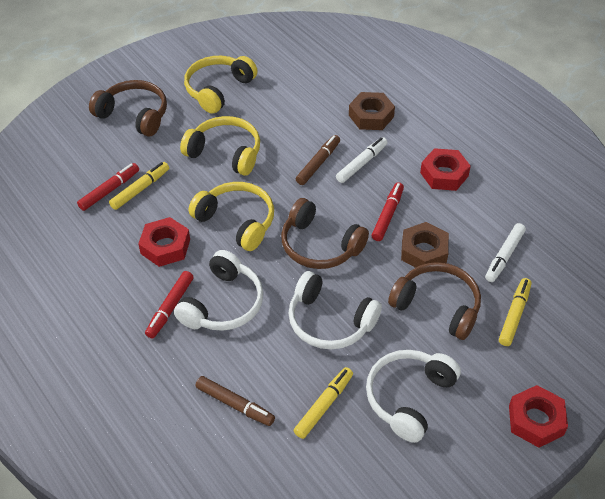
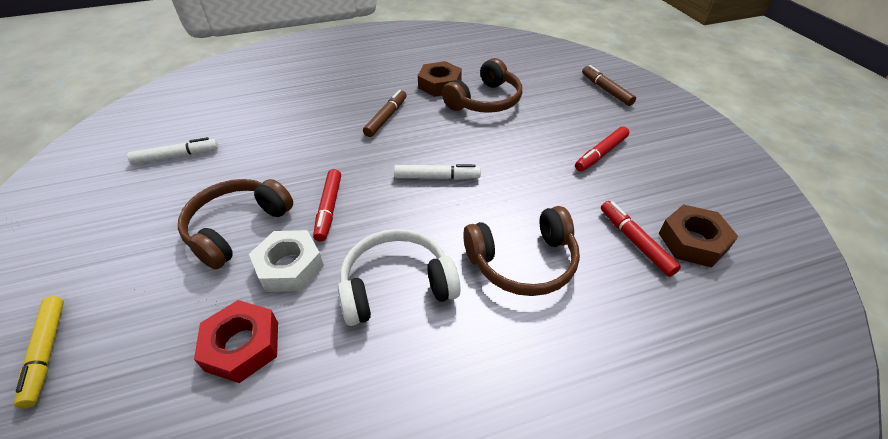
red nut: [138,217,190,267] [420,148,471,191] [509,385,568,448] = 3 -> [194,300,278,383] = 1
white headphones: [174,250,264,331] [288,271,382,349] [366,350,461,443] = 3 -> [338,229,461,326] = 1
white nut: none = 0 -> [249,230,324,292] = 1
yellow headphones: [180,116,260,176] [184,56,258,114] [189,182,274,251] = 3 -> none = 0
yellow marker: [109,162,169,210] [294,367,353,439] [499,278,531,346] = 3 -> [14,296,64,409] = 1

